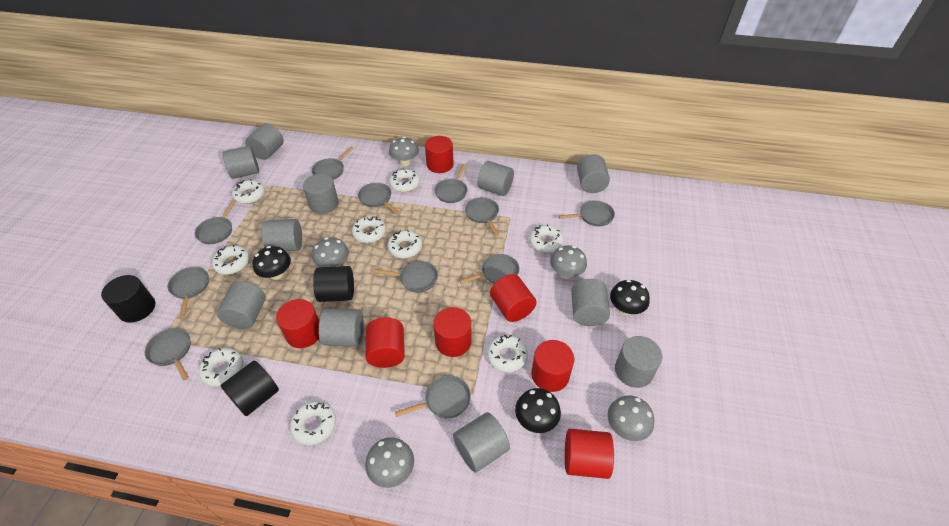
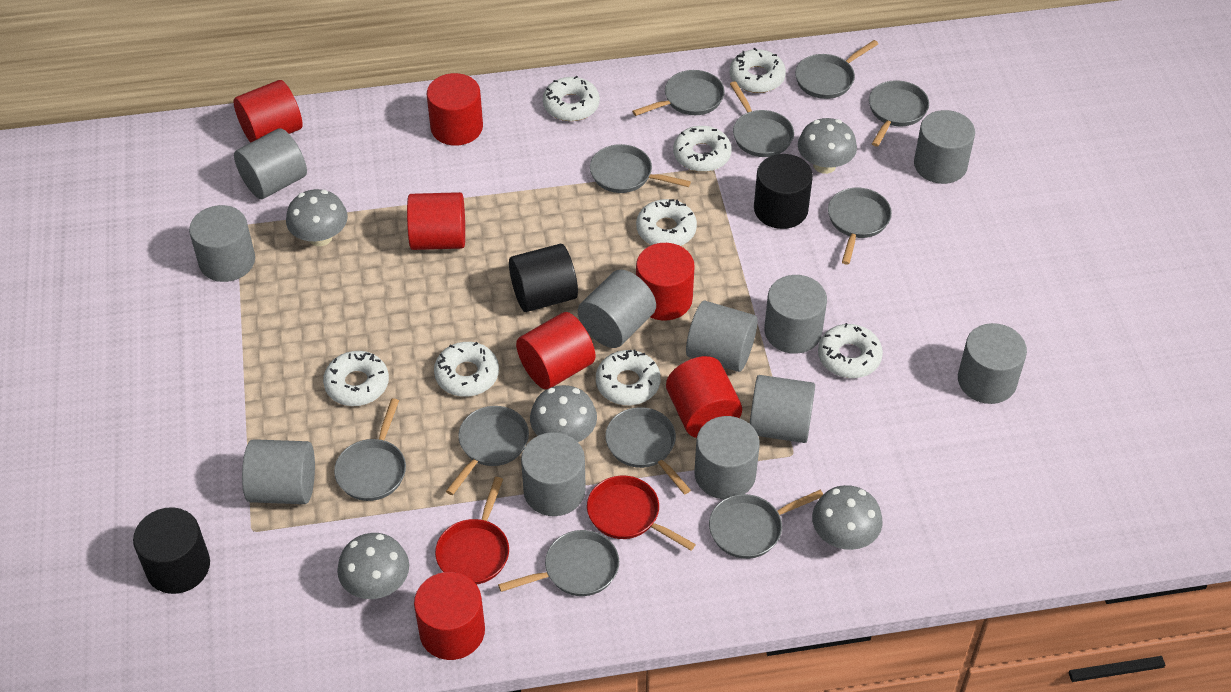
black mushroom: [253,246,291,280] [515,388,561,433] [610,280,650,315] = 3 -> none = 0
red pan: none = 0 -> [435,477,509,584] [587,476,696,550] = 2
white donut: [199,348,243,387] [212,245,249,275] [232,179,265,204] [290,401,336,445] [352,216,386,243] [388,230,422,258] [389,168,420,192] [487,335,528,372] [529,224,564,253] = 9 -> [323,351,389,406] [434,342,499,397] [543,75,600,121] [596,350,661,405] [636,199,697,246] [673,126,732,172] [729,48,786,93] [818,323,883,378] = 8

